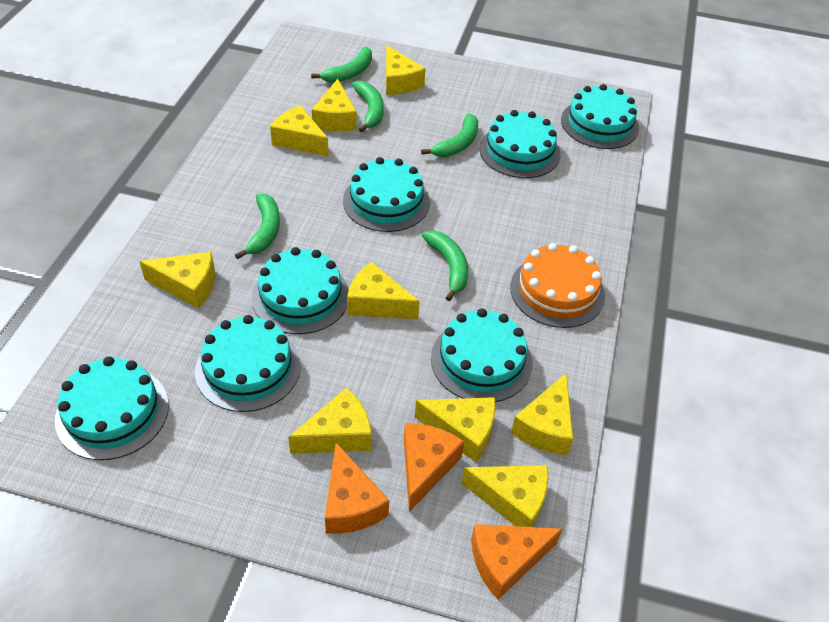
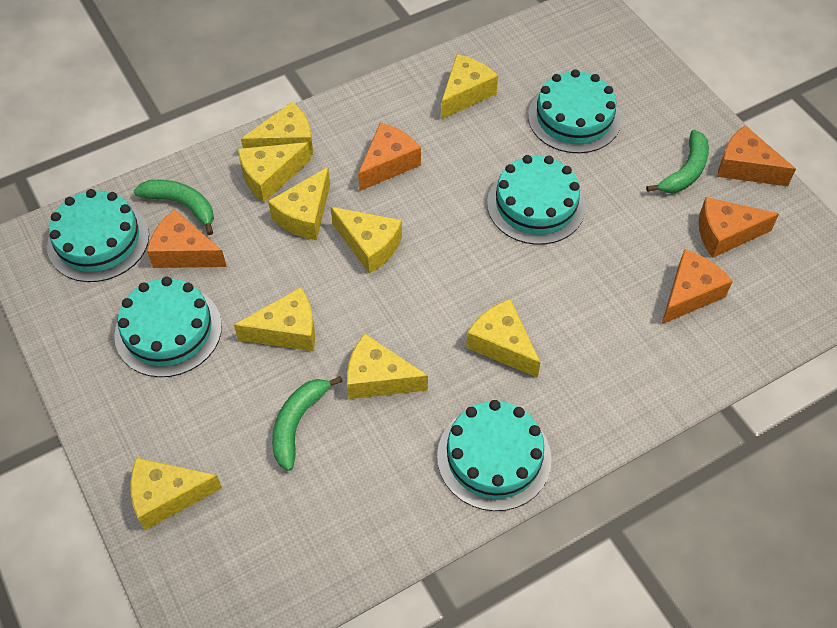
green banana: [235,194,280,259] [311,47,372,83] [352,81,384,132] [421,113,478,157] [422,230,468,301] = 5 -> [133,180,214,235] [272,376,343,471] [646,130,709,193] = 3
orange cake: [510,243,605,328] = 1 -> none = 0
orange cheese: [325,443,389,534] [404,423,464,512] [471,524,563,599] = 3 -> [147,209,227,268] [358,123,421,191] [662,249,733,324] [699,197,779,258] [717,125,796,186] = 5
turquoise cake: [55,356,169,460] [195,315,301,412] [252,247,349,334] [343,157,430,232] [431,308,533,402] [479,110,561,178] [561,84,639,149] = 7 -> [47,189,149,282] [114,277,222,377] [437,400,552,511] [487,155,586,245] [528,69,621,153] = 5

